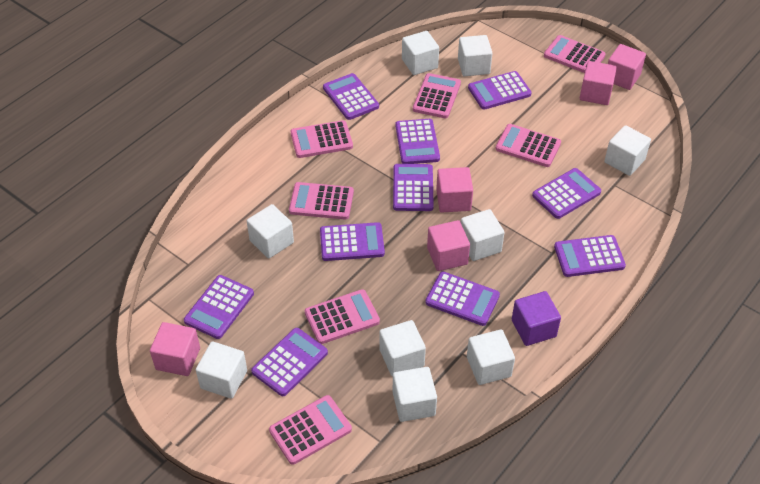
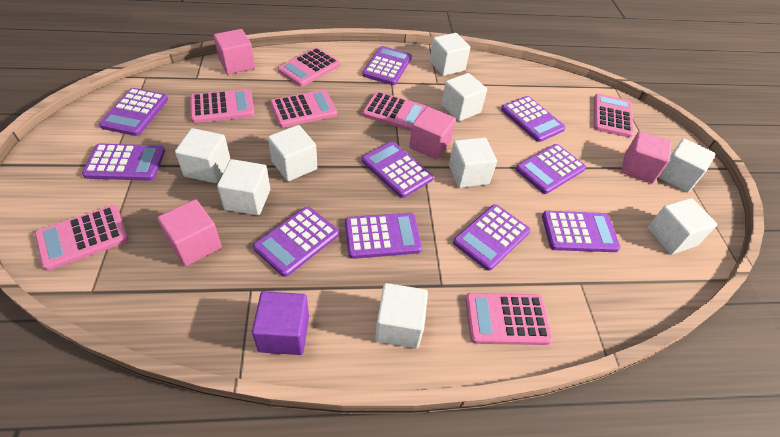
pink cube: [150,322,200,376] [427,220,470,271] [436,167,473,212] [580,61,617,105] [608,44,646,90] = 5 -> [157,199,222,266] [214,29,255,74] [409,107,456,160] [621,131,672,183] = 4

